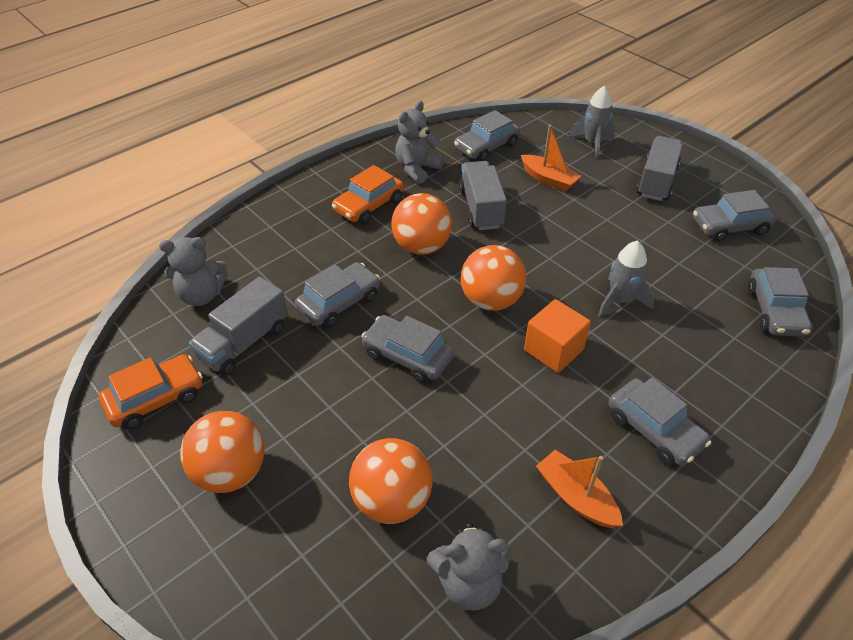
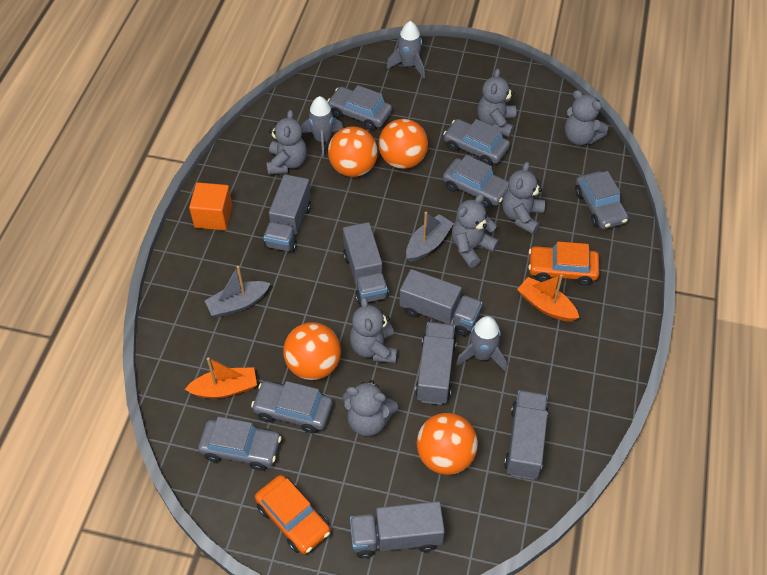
grey boat: none = 0 -> [205,266,270,317] [406,212,454,262] = 2
grey rocket: [569,86,615,159] [598,241,655,317] = 2 -> [301,96,343,158] [386,21,425,79] [456,316,507,372] = 3
grey teddy bear: [159,237,228,306] [395,101,444,184] [427,523,511,610] = 3 -> [266,110,307,175] [343,380,398,436] [350,297,397,363] [452,194,499,268] [478,68,516,137] [502,162,545,234] [565,90,608,145] = 7
grey truck: [189,276,288,376] [459,161,507,230] [636,136,683,201] = 3 -> [263,174,311,253] [343,222,389,304] [350,501,445,559] [399,269,482,336] [415,322,457,405] [504,390,548,479] = 6

